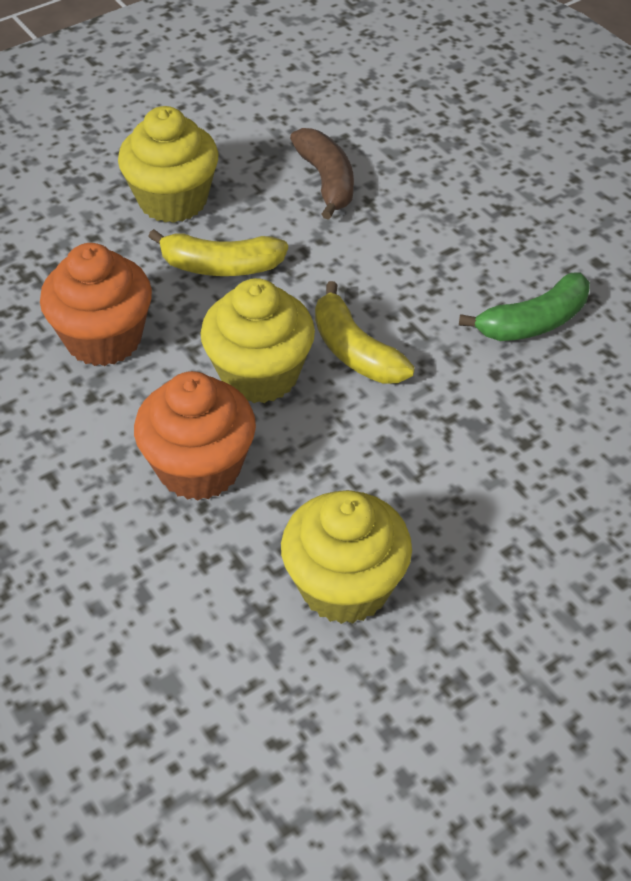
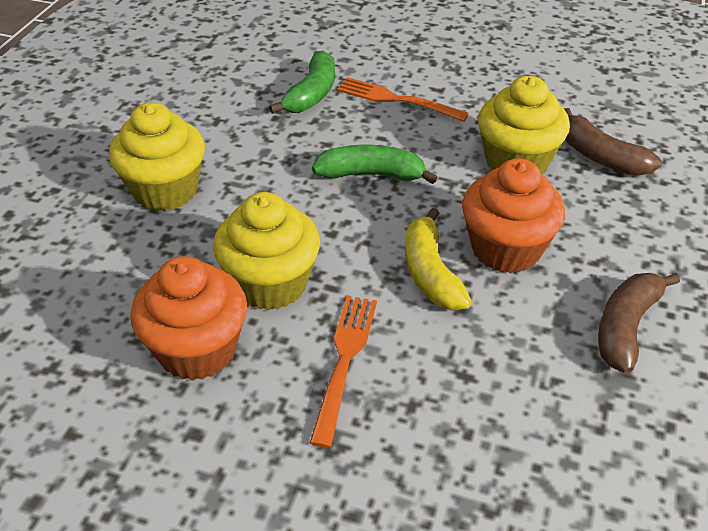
brown banana: [290,128,354,220] = 1 -> [564,108,662,175] [598,273,680,374] = 2
green banana: [459,272,590,341] = 1 -> [269,51,335,114] [312,145,438,184] = 2
orange fork: none = 0 -> [310,296,377,448] [337,77,469,122] = 2
yellow banana: [148,229,288,276] [315,281,415,384] = 2 -> [405,208,472,311] = 1

